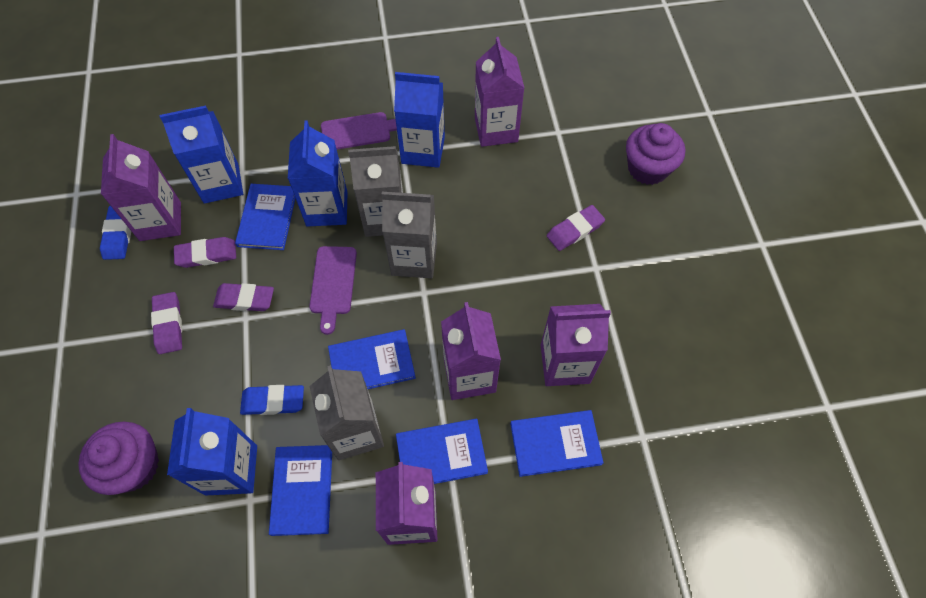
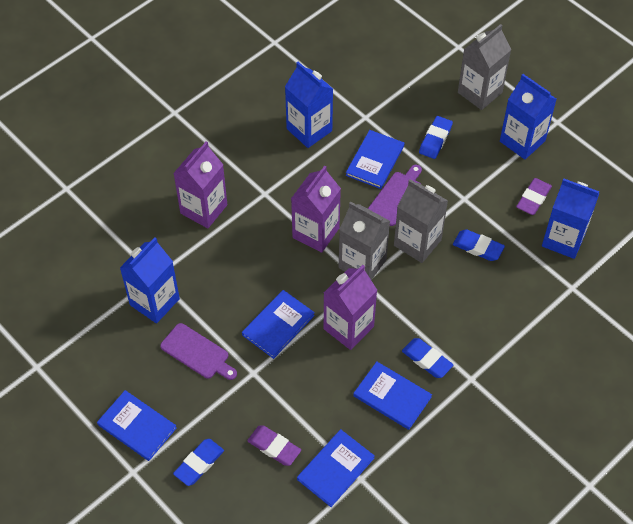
blue eraser: [100,206,131,260] [240,385,304,415] = 2 -> [173,439,224,486] [402,338,453,378] [419,116,453,159] [453,229,505,261] = 4
purple carton: [101,134,181,241] [376,462,437,545] [441,302,501,400] [475,37,524,147] [541,304,611,386] = 5 -> [173,142,227,228] [291,165,341,253] [324,265,377,350] = 3
purple cupcake: [78,422,159,495] [626,123,685,185] = 2 -> none = 0
purple eraser: [151,292,182,354] [174,237,236,268] [213,283,274,311] [547,205,605,251] = 4 -> [247,425,301,466] [516,178,552,215] = 2

